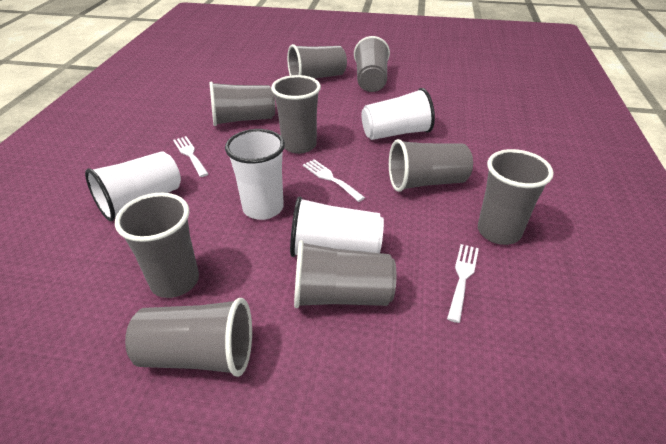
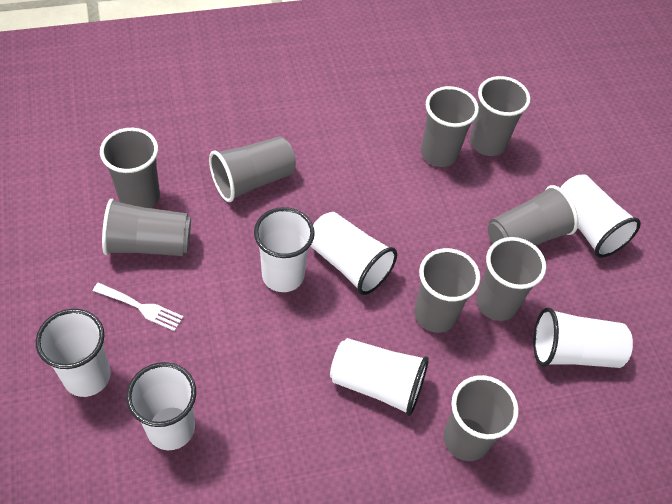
white cup: [85,151,181,221] [225,129,285,220] [290,197,384,257] [361,88,435,140] = 4 -> [36,309,111,397] [126,362,196,450] [254,207,315,292] [311,212,397,295] [330,338,429,416] [533,308,633,368] [560,174,641,258] = 7
white fork: [173,136,208,177] [303,159,365,202] [447,244,479,323] = 3 -> [93,282,184,331] = 1

